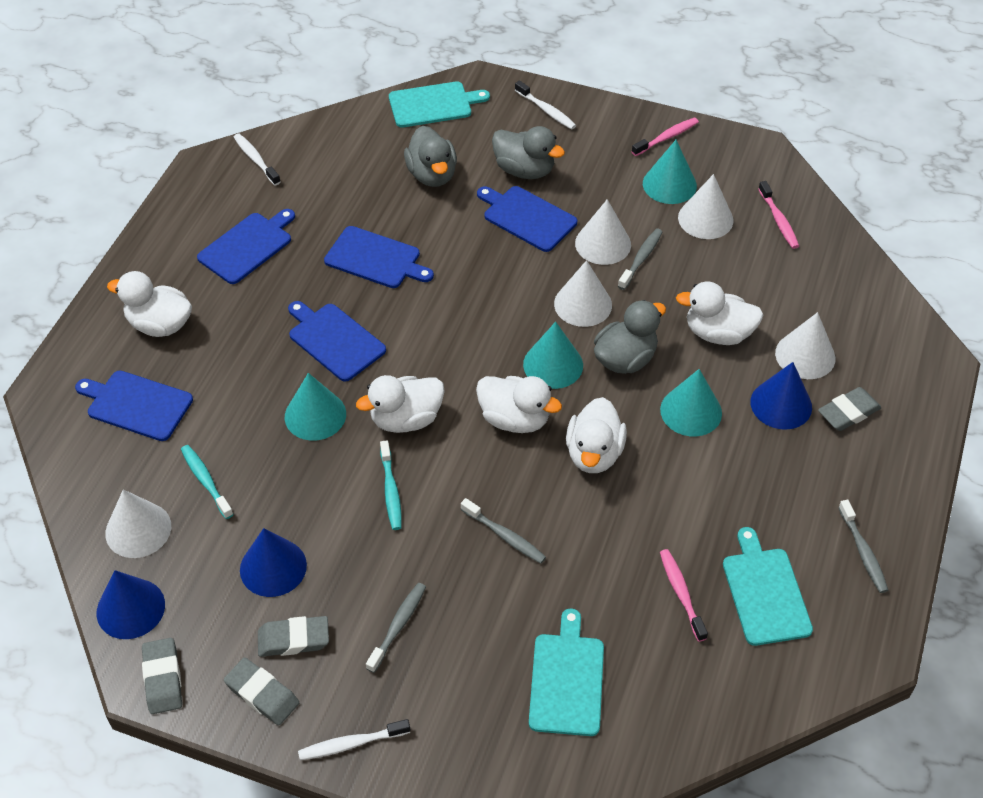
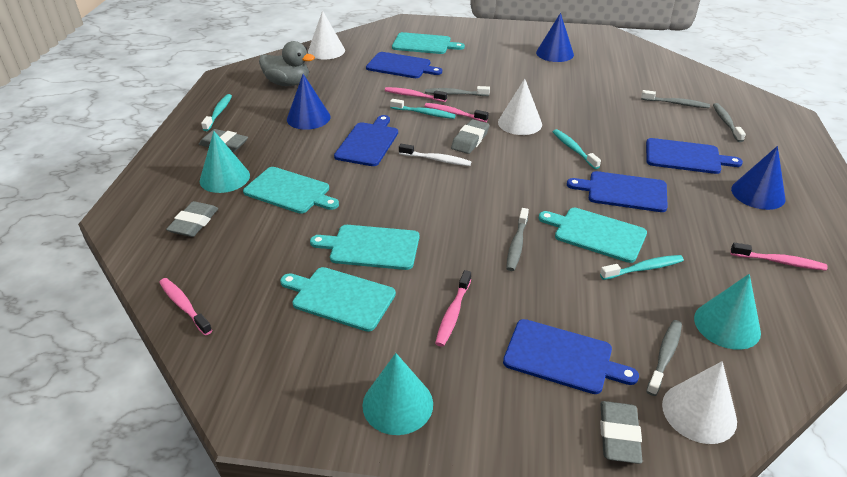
grey duck: [404,126,457,187] [492,126,565,179] [594,300,666,374] = 3 -> [259,41,315,86] = 1
grey toothbrush: [366,583,426,673] [461,498,546,564] [618,229,662,290] [838,500,888,593] = 4 -> [425,86,490,96] [506,208,529,271] [641,90,710,108] [646,320,682,396] [713,103,746,142] = 5
pink toothbrush: [632,118,699,156] [660,549,708,642] [758,181,799,249] = 3 -> [159,278,212,336] [385,87,447,102] [424,103,489,122] [435,270,471,347] [730,243,827,271] = 5
turquoise cone: [285,373,346,441] [523,322,583,389] [643,140,697,204] [660,369,722,436] = 4 -> [200,131,250,193] [362,353,433,435] [694,274,761,350] = 3
turquoise cutting board: [389,81,490,128] [529,609,604,736] [723,527,813,646] = 3 -> [243,167,339,214] [280,267,396,332] [310,225,419,270] [392,32,465,54] [539,208,647,263] = 5
turquoise toothbrush: [181,445,234,519] [380,440,402,530] = 2 -> [201,94,232,131] [390,99,456,119] [553,129,601,169] [600,255,684,280] = 4
white cone: [105,489,171,558] [554,260,612,327] [575,199,631,265] [678,174,733,239] [775,312,835,379] = 5 -> [308,10,345,60] [498,79,542,135] [662,361,737,444] = 3
white duck: [107,271,192,337] [356,375,445,433] [476,376,562,433] [566,397,627,473] [676,282,763,345] = 5 -> none = 0
white toothbrush: [234,134,281,185] [298,719,410,760] [515,81,576,130] = 3 -> [399,144,471,166] = 1

